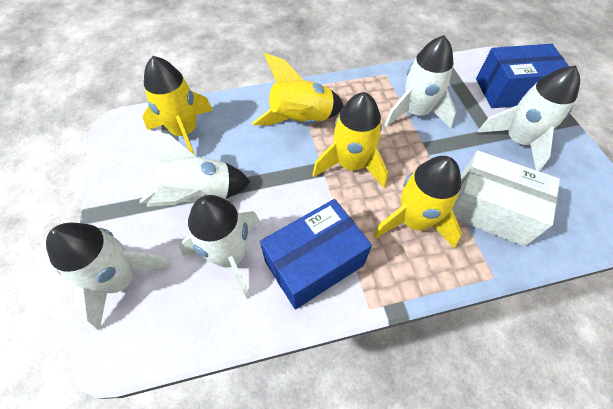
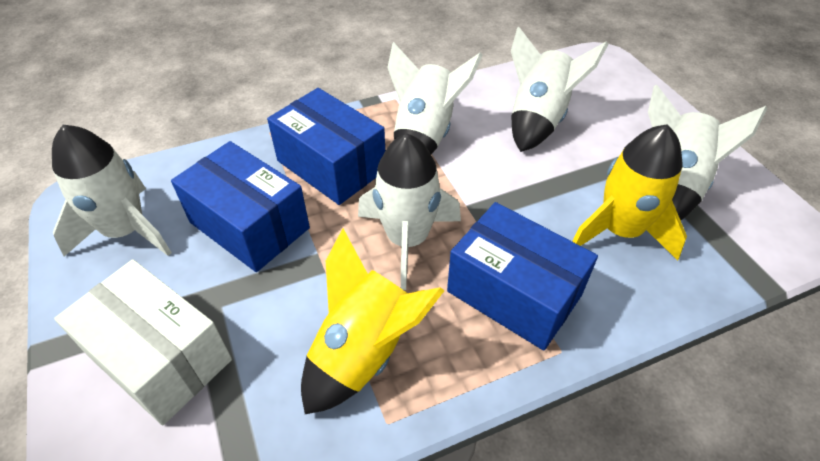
blue box: [260,199,372,310] [476,44,569,108] = 2 -> [171,141,310,272] [267,88,385,205] [447,202,598,351] = 3
yellow rocket: [142,56,213,155] [252,53,344,125] [312,92,388,188] [373,156,462,248] = 4 -> [301,228,445,414] [572,124,687,261] = 2

